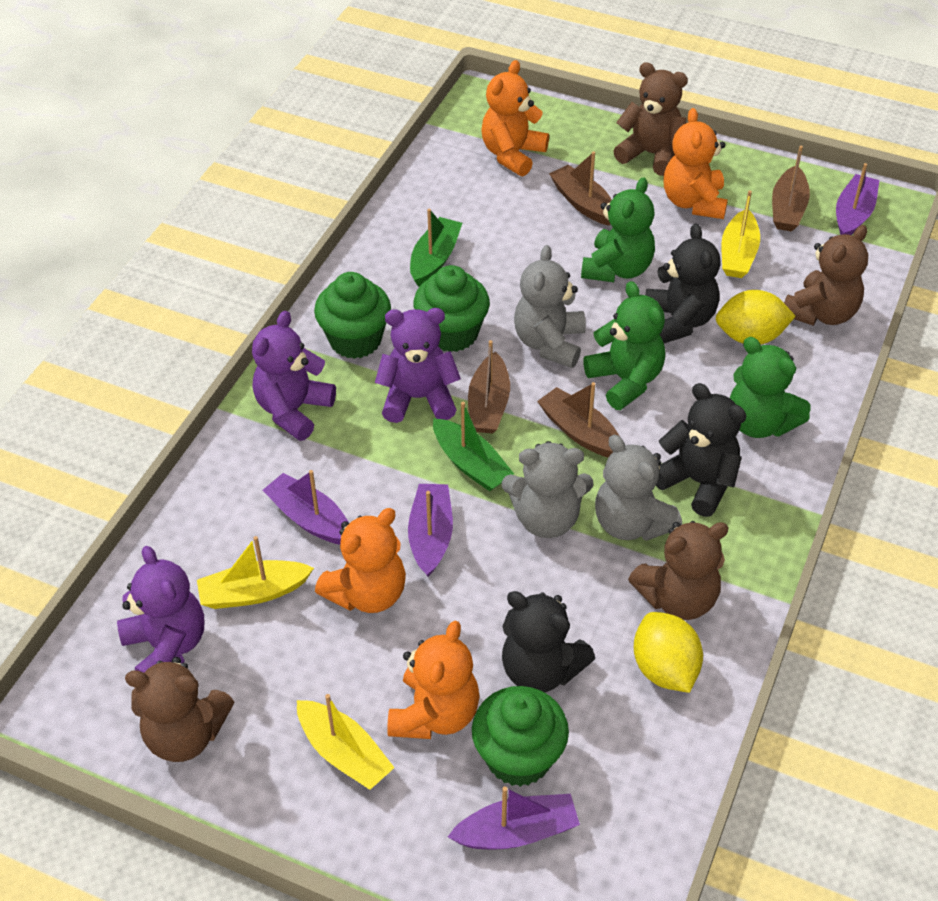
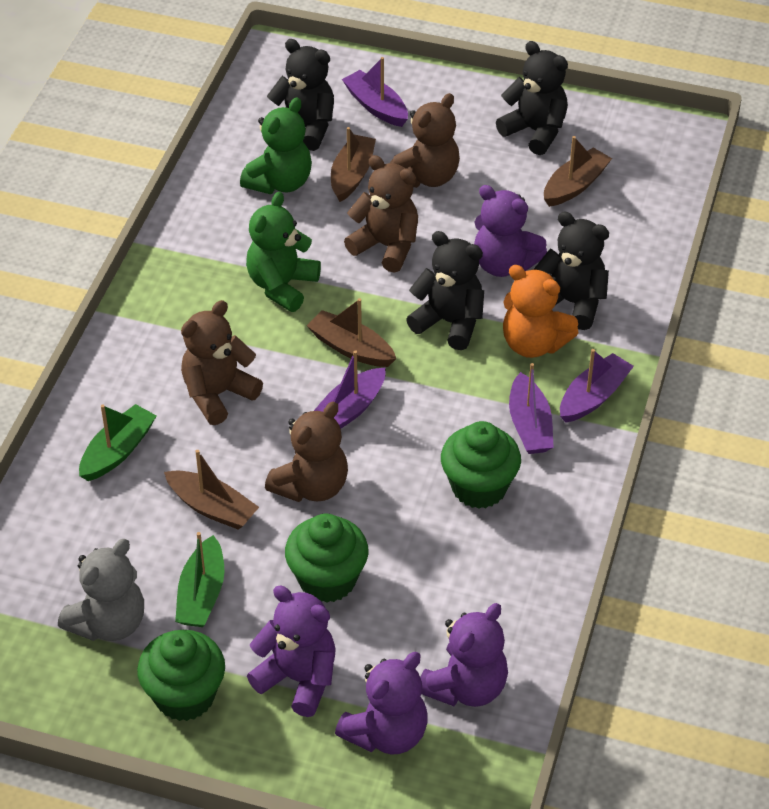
black teddy bear: [502,591,595,693] [646,223,721,343] [656,383,746,517] = 3 -> [267,39,334,151] [406,231,484,350] [496,41,568,155] [533,212,609,330] = 4
green teddy bear: [581,177,655,282] [583,281,665,410] [730,337,810,438] = 3 -> [240,98,312,194] [246,192,321,312] = 2
grey teddy bear: [502,441,593,538] [514,245,586,368] [595,435,682,541] = 3 -> [58,539,144,641] = 1
orange teddy bear: [315,508,406,613] [387,621,479,739] [481,60,549,176] [663,108,728,219] = 4 -> [503,265,579,358] = 1
purple teddy bear: [117,546,204,673] [252,311,336,441] [375,308,461,423] = 3 -> [247,585,336,717] [335,652,428,755] [420,603,508,707] [474,185,547,277] = 4
yellow boat: [197,536,314,609] [297,694,395,790] [721,190,760,278] = 3 -> none = 0
yellow lemon: [634,612,703,693] [716,290,796,345] = 2 -> none = 0

